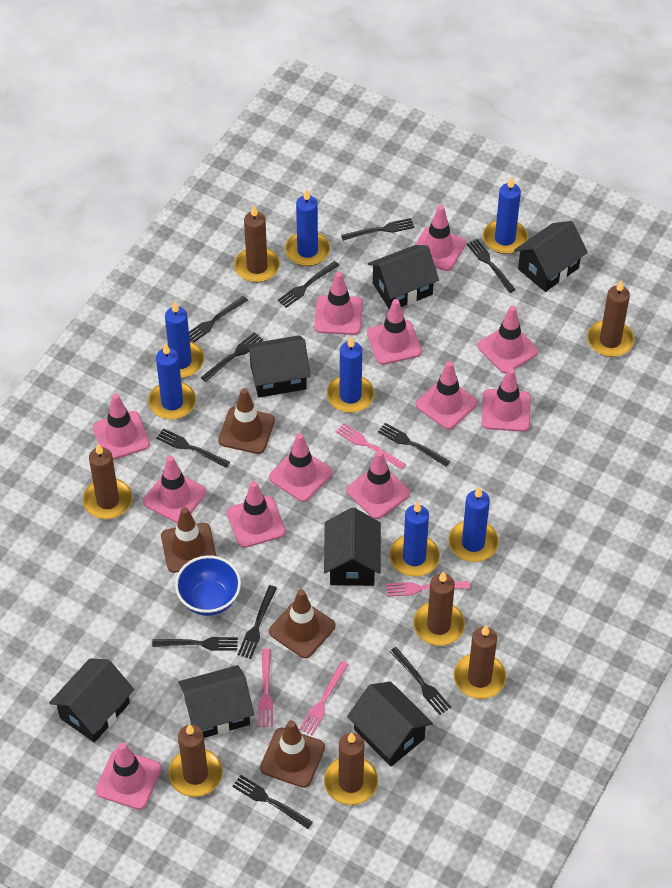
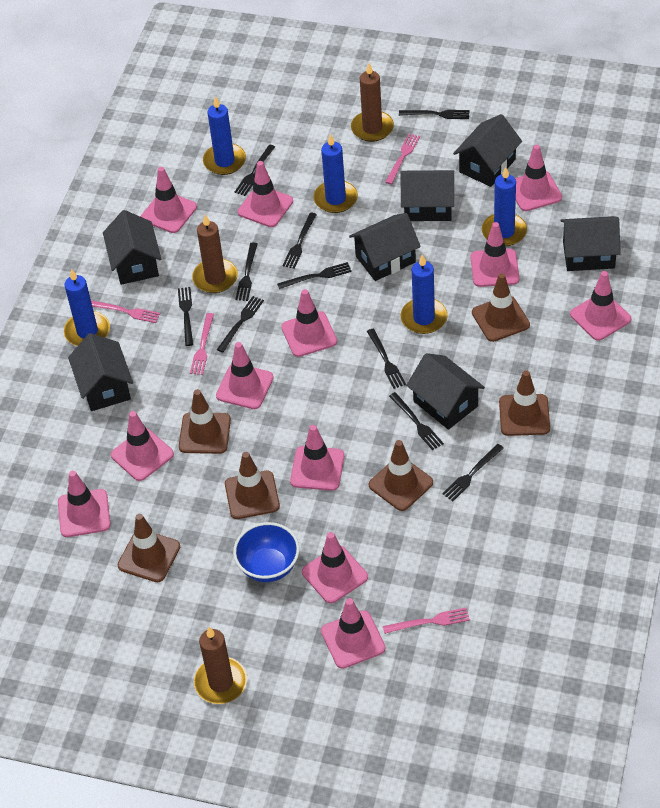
black fork: [152,637,238,651] [156,428,230,468] [189,296,248,343] [200,332,263,382] [232,775,313,829] [238,585,277,659] [278,261,339,308] [341,218,415,241] [378,423,450,467] [389,647,451,715] [467,239,516,293] = 11 -> [178,287,193,346] [217,296,264,352] [235,145,275,196] [235,243,257,301] [277,262,352,289] [282,213,317,269] [367,329,406,389] [389,392,444,450] [399,110,469,119] [442,444,504,501] = 10
blue candle: [148,343,196,420] [161,301,204,378] [285,189,330,266] [327,337,374,413] [389,502,440,577] [448,487,499,562] [483,177,528,254] = 7 -> [64,269,110,346] [203,96,246,175] [313,134,358,213] [401,255,447,334] [482,167,527,246] = 5
brown candle: [83,444,132,519] [168,724,223,797] [234,206,280,282] [324,733,378,805] [413,571,465,646] [454,625,506,699] [587,280,634,357] = 7 -> [192,215,238,293] [194,627,247,704] [351,63,394,142] = 3
brown traffic cone: [161,507,217,573] [218,388,275,454] [260,720,325,788] [269,589,335,658] = 4 -> [117,514,180,582] [179,389,231,454] [225,452,280,519] [369,440,433,511] [472,273,530,342] [499,370,550,436] = 6

